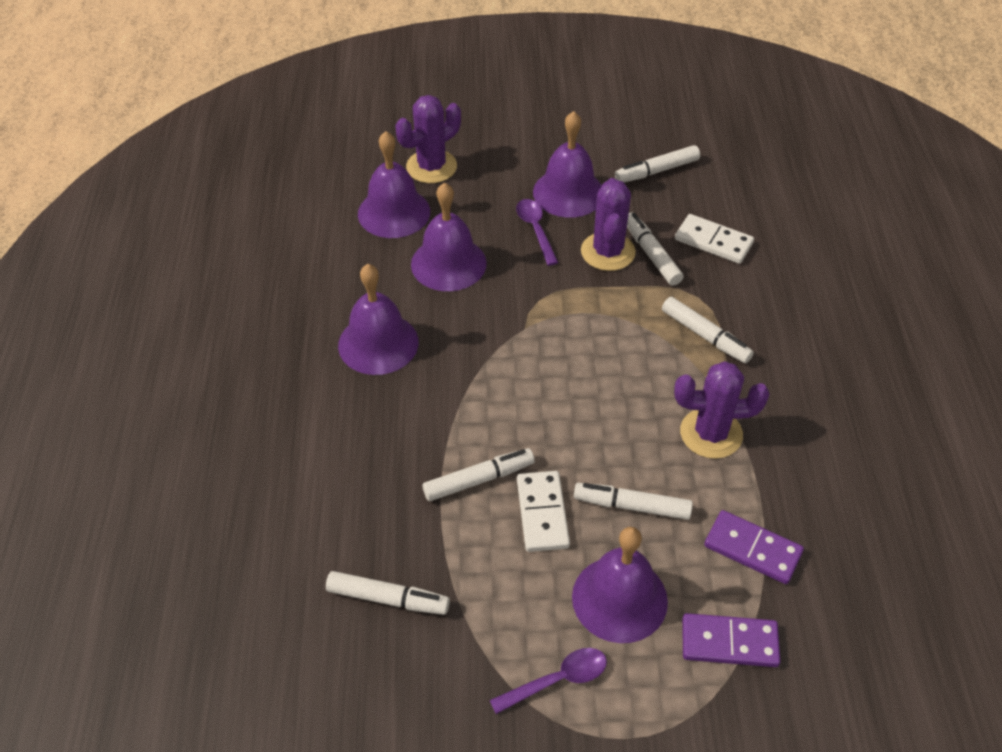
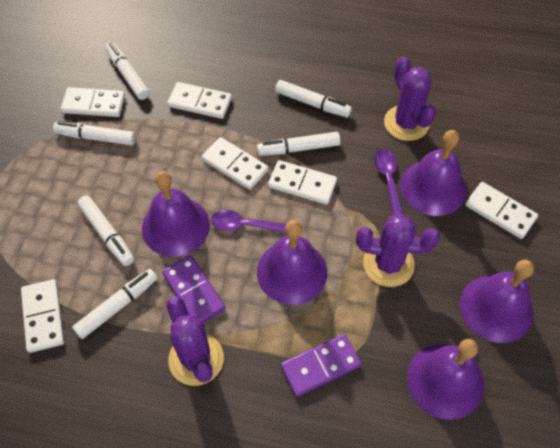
white domino: [517,471,570,552] [675,214,754,264] = 2 -> [21,279,64,353] [61,87,125,117] [167,82,232,119] [202,137,268,190] [268,160,337,205] [465,182,538,239] = 6

